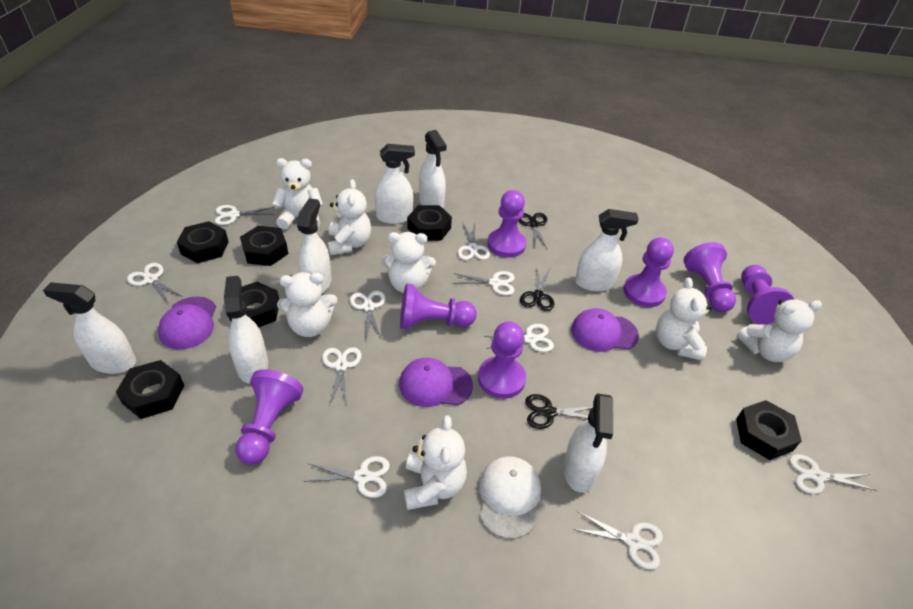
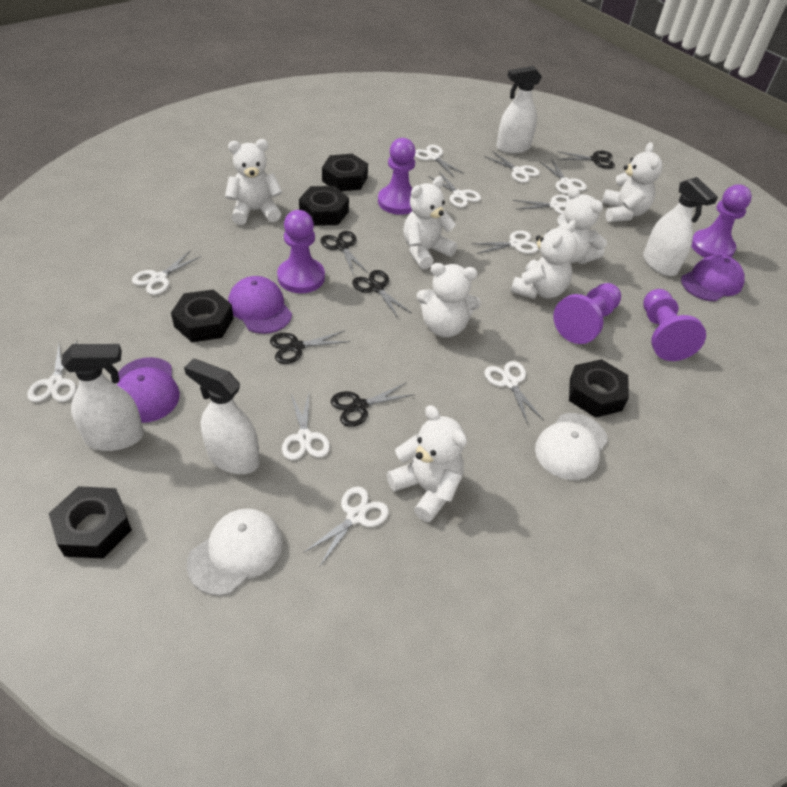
black nut: [116,360,185,419] [177,221,229,263] [229,282,279,328] [240,226,288,266] [407,205,452,241] [736,400,802,460] = 6 -> [49,486,132,559] [171,289,234,342] [299,186,349,226] [322,154,368,191] [569,359,629,418] = 5
black scissors: [518,213,547,249] [520,269,554,311] [525,394,593,429] = 3 -> [270,330,350,364] [321,231,368,276] [331,382,415,427] [352,270,411,318] [557,151,615,169] = 5
purple pawn: [235,369,303,465] [400,284,477,329] [478,321,526,399] [487,190,527,258] [624,237,674,307] [684,242,736,312] [741,265,794,325] = 7 -> [277,210,325,293] [378,138,416,215] [553,283,621,344] [643,289,706,361] [691,185,752,258] = 5
white cap: [479,456,541,539] = 1 -> [187,508,283,596] [535,413,608,480] = 2
white scissors: [127,263,183,302] [215,205,274,225] [304,456,390,498] [322,347,361,406] [350,291,385,340] [452,271,515,295] [458,224,490,260] [484,324,554,352] [573,511,663,569] [789,454,877,494] = 10 -> [27,341,77,402] [132,250,202,295] [282,393,330,460] [303,486,389,566] [415,145,464,177] [428,172,481,208] [471,230,539,254] [484,151,540,183] [484,361,544,424] [513,195,571,214] [541,159,587,194] = 11
white spray bottle: [43,282,136,374] [224,276,268,383] [297,198,332,294] [375,144,415,224] [419,130,447,208] [563,393,613,493] [575,209,639,291] = 7 -> [61,344,144,451] [184,359,260,474] [496,66,542,154] [643,177,718,276] = 4

